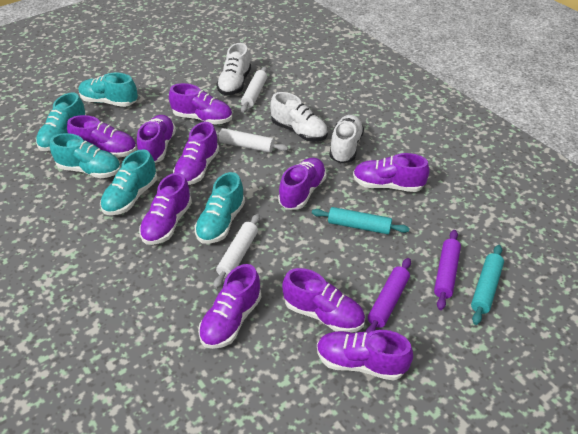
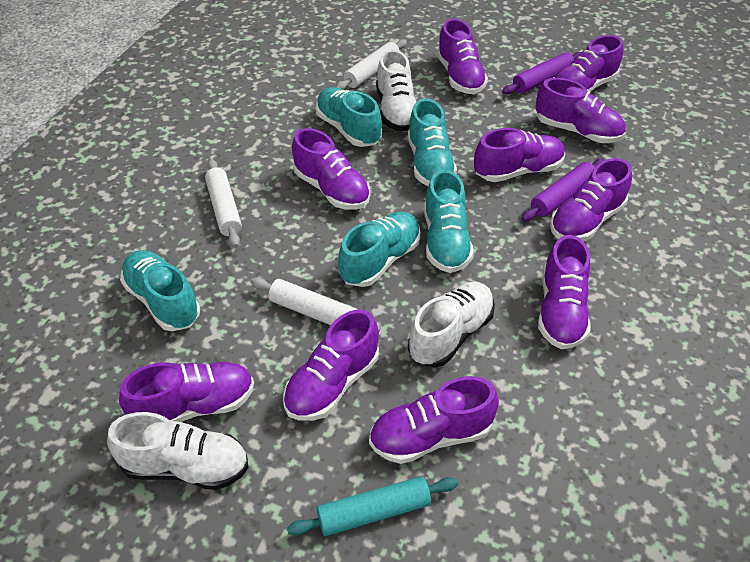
turquoise rolling pin: [312,207,409,234] [471,245,504,325] = 2 -> [287,476,458,536] = 1

